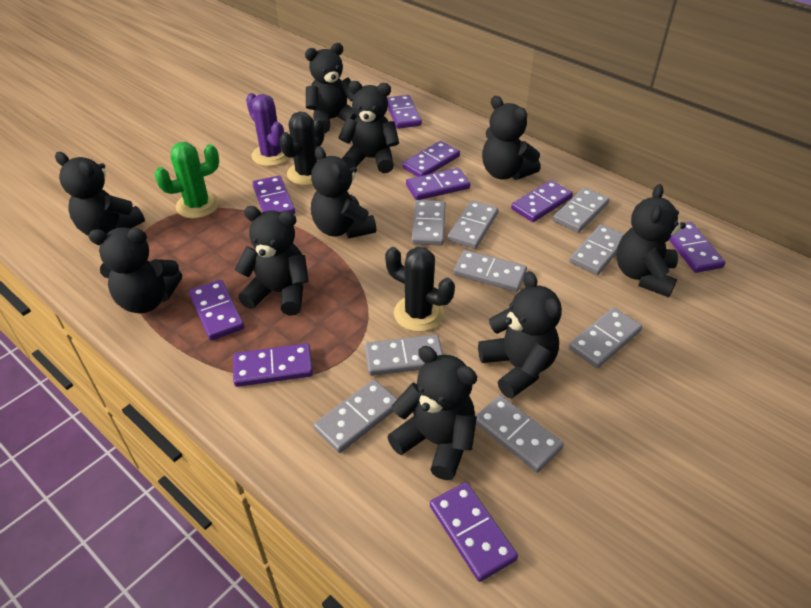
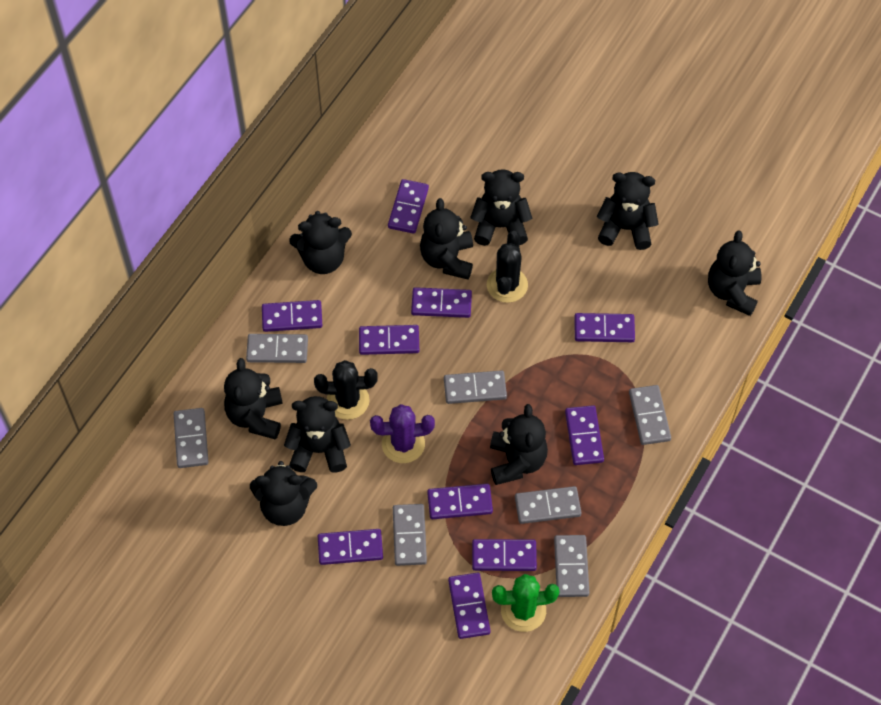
black teddy bear: [55,152,145,236] [88,227,182,313] [235,206,309,315] [305,43,357,133] [311,146,376,238] [338,81,399,173] [387,346,477,480] [478,271,562,399] [482,96,541,180] [616,184,686,297] = 10 -> [224,358,283,440] [250,461,317,526] [284,396,351,473] [289,211,352,274] [420,198,473,280] [470,169,533,246] [490,404,548,485] [597,172,659,250] [708,230,761,316] = 9
grey domino: [313,380,397,453] [365,335,443,376] [411,200,446,246] [447,200,499,249] [453,250,527,292] [476,395,564,473] [553,188,610,233] [569,224,624,275] [569,308,642,368] = 9 -> [174,408,209,468] [246,334,308,363] [393,504,427,566] [444,370,507,404] [515,486,581,524] [554,535,589,597] [629,385,671,445] = 7
purple domino: [189,280,244,340] [233,343,313,387] [252,176,295,214] [387,95,422,129] [402,141,460,177] [406,168,470,200] [430,482,518,582] [511,180,573,222] [669,222,726,273] = 9 -> [262,300,322,332] [318,529,383,565] [359,325,419,355] [388,179,429,234] [411,287,472,318] [427,484,493,519] [448,573,490,639] [472,539,537,571] [565,405,604,465] [574,313,635,342] = 10

